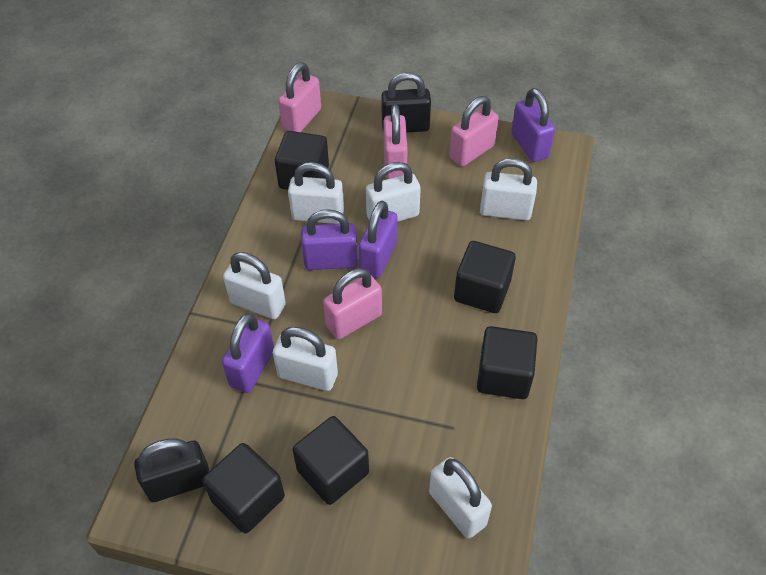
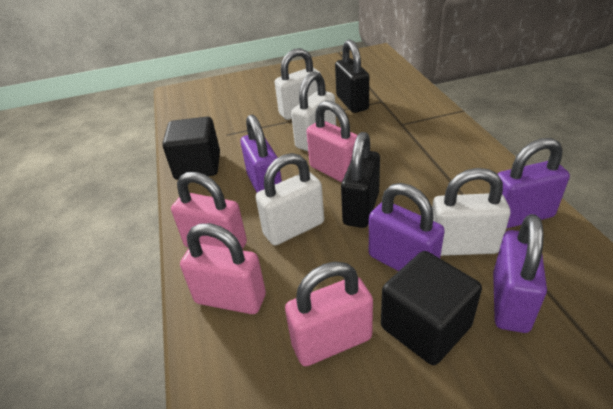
black cube: [202,443,285,533] [275,131,329,190] [292,416,369,505] [454,241,516,313] [477,326,537,399] = 5 -> [162,117,220,180] [381,251,482,365] = 2
white padlock: [223,252,286,319] [273,327,338,391] [288,162,344,224] [366,162,421,221] [429,457,492,538] [480,158,537,221] = 6 -> [255,153,324,246] [275,48,321,120] [291,72,336,151] [432,168,510,256] = 4

